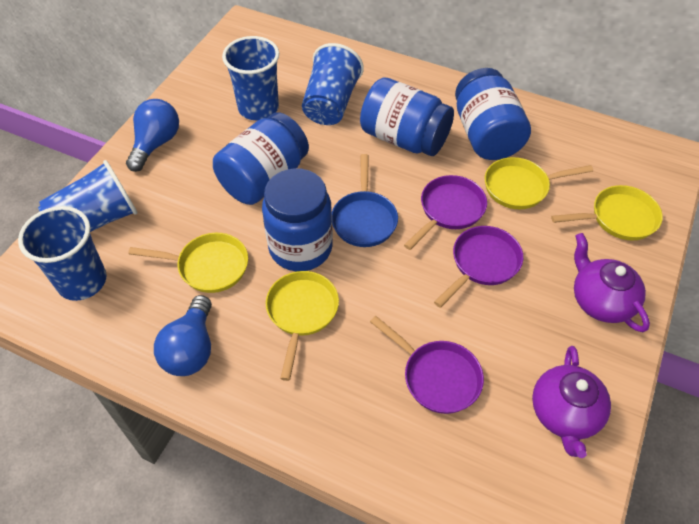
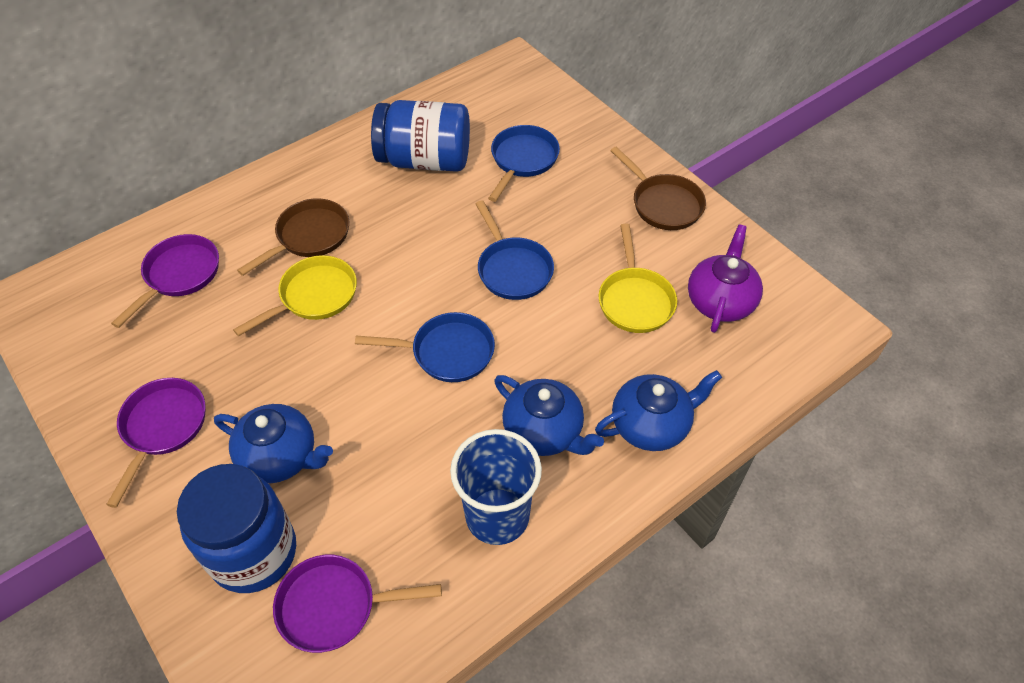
blue cup: [18,206,107,301] [38,160,137,232] [222,36,279,120] [302,43,364,125] = 4 -> [450,429,542,545] = 1
blue jar: [213,112,309,205] [262,168,333,271] [360,77,454,156] [455,68,531,160] = 4 -> [177,464,296,593] [371,100,470,172] = 2
blue light bulb: [126,99,179,172] [154,295,212,376] = 2 -> none = 0
blue pan: [332,154,398,247] = 1 -> [355,312,495,382] [476,200,554,300] [488,125,560,202] = 3
blue teapot: none = 0 -> [214,404,333,484] [494,375,604,456] [595,370,722,451] = 3
brown pan: none = 0 -> [237,198,349,276] [610,147,706,230] = 2
purple teapot: [532,346,611,458] [574,233,650,332] = 2 -> [688,224,763,333] = 1
yellow pan: [128,233,248,293] [266,271,339,381] [485,157,593,209] [551,185,663,240] = 4 -> [233,255,357,336] [599,224,677,333] = 2

